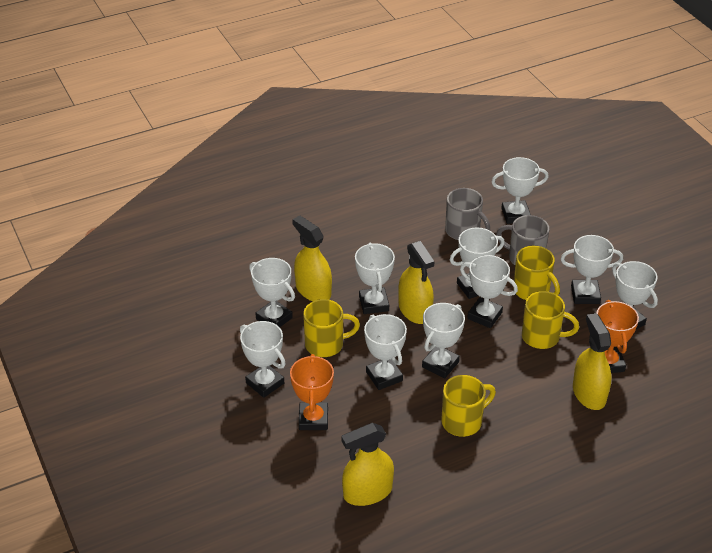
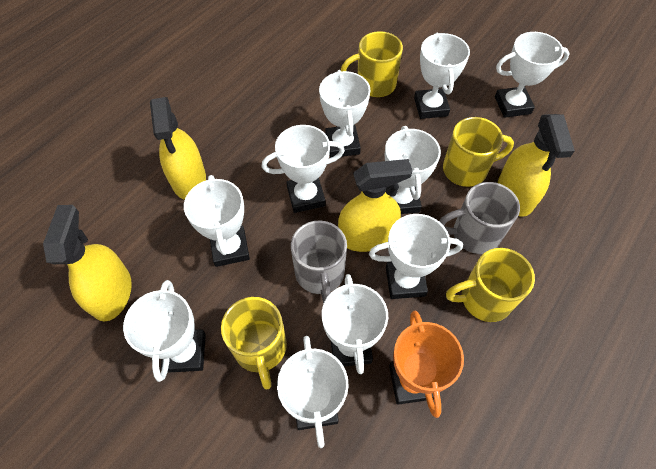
orange trophy: [290,354,334,430] [597,300,639,373] = 2 -> [389,310,464,418] = 1

